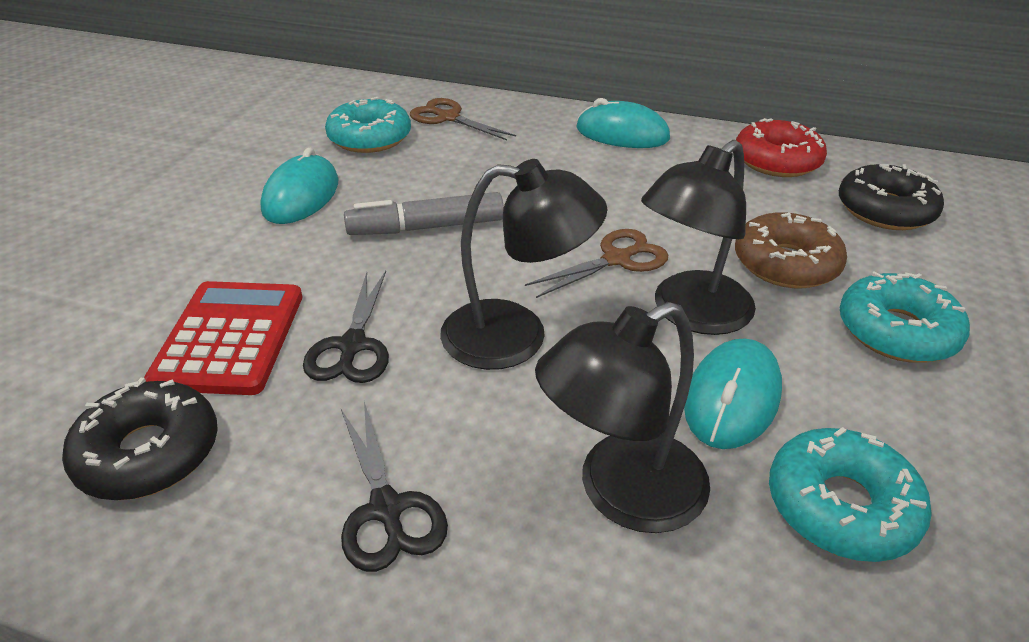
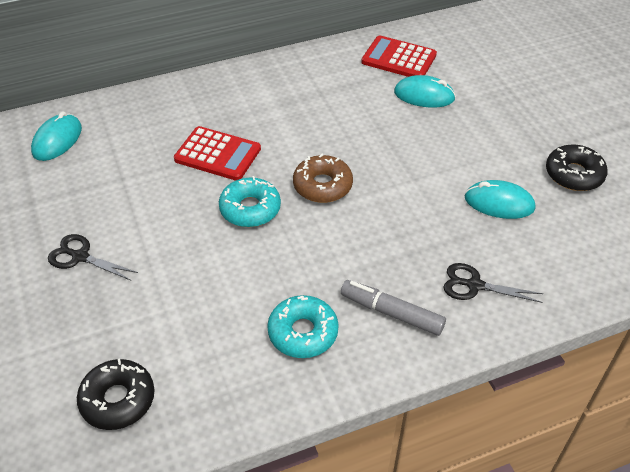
black lamp: [440,159,608,370] [535,302,710,533] [641,140,756,335] = 3 -> none = 0
brown scissors: [410,98,516,140] [525,229,668,298] = 2 -> none = 0
red calculator: [144,281,302,395] = 1 -> [174,126,261,181] [361,36,437,77] = 2
red donut: [736,118,827,177] = 1 -> none = 0
turquoise donut: [325,97,411,153] [769,427,932,562] [840,271,970,363] = 3 -> [219,176,281,227] [267,295,339,358] = 2

